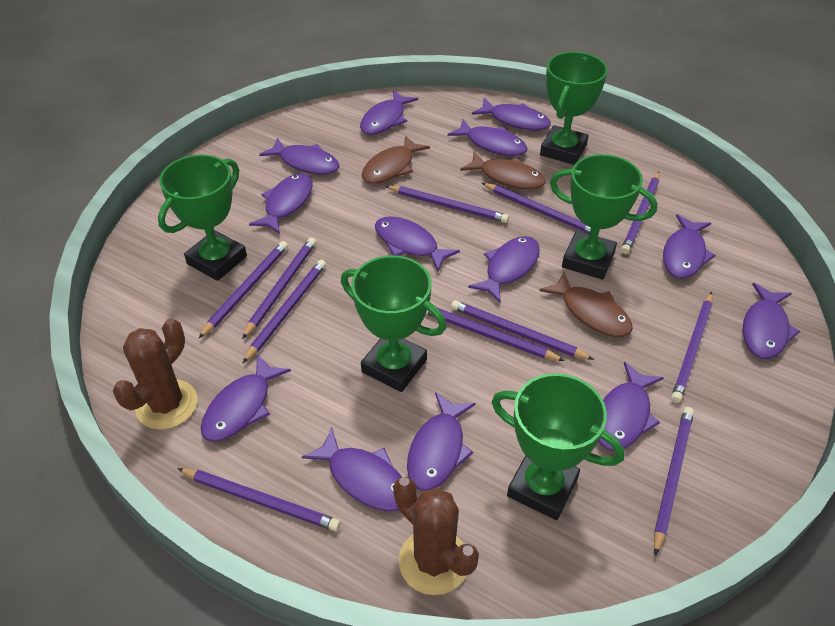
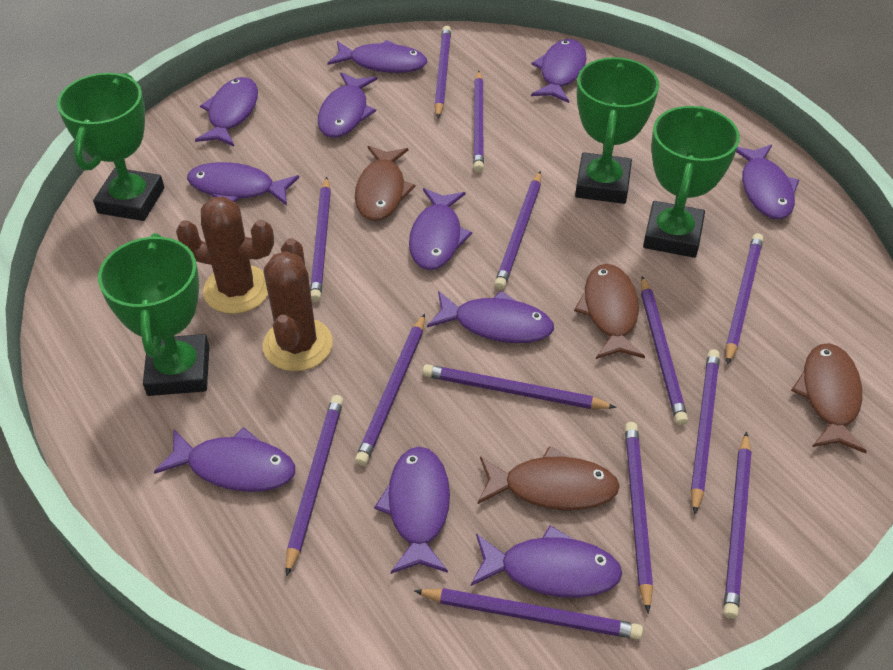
brown fish: [362,135,430,184] [460,152,546,189] [539,272,633,337] = 3 -> [355,146,415,221] [478,446,620,510] [574,264,645,359] [791,343,867,453] = 4
green trophy: [158,155,247,281] [341,255,446,392] [492,373,625,520] [540,52,608,165] [550,154,657,280] = 5 -> [57,73,164,221] [98,233,209,396] [575,57,659,204] [643,106,740,258] = 4
purple fish: [201,354,291,442] [249,174,313,234] [259,138,339,175] [302,428,402,512] [360,90,418,135] [375,216,460,271] [407,392,476,491] [447,119,528,156] [468,236,540,303] [472,98,551,131] [599,362,664,451] [663,214,716,279] [743,283,800,359] = 13 -> [154,427,295,492] [187,162,299,206] [195,77,258,146] [318,72,377,138] [327,40,427,73] [374,447,450,574] [409,188,472,270] [427,291,554,343] [471,525,622,598] [531,39,587,103] [736,144,799,219] = 11
purple pencil: [177,468,340,531] [198,241,288,339] [242,238,316,339] [243,260,326,363] [385,186,509,223] [426,308,565,361] [451,300,594,360] [482,183,600,234] [621,172,659,254] [654,407,694,556] [671,292,712,403] = 11 -> [286,395,343,576] [310,177,331,302] [355,313,425,466] [414,588,643,640] [422,364,617,409] [434,26,451,118] [473,71,484,172] [494,171,541,290] [625,422,653,614] [641,276,688,425] [691,349,720,515] [724,432,752,619] [726,233,763,365] = 13

